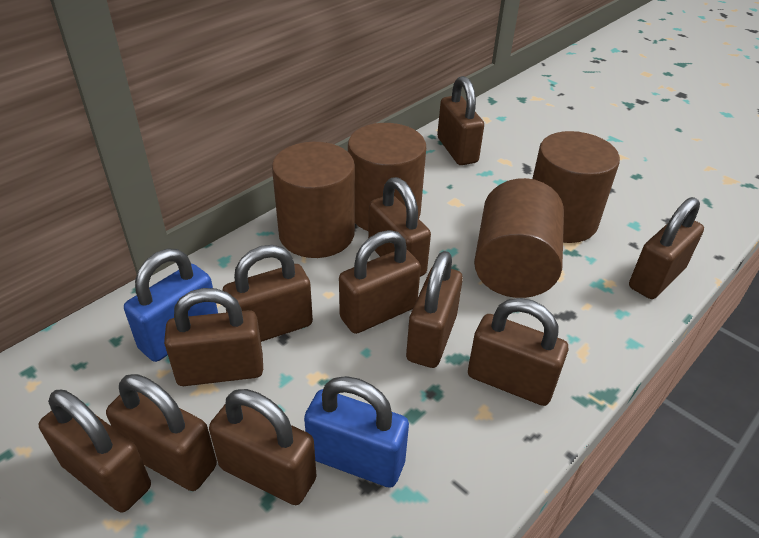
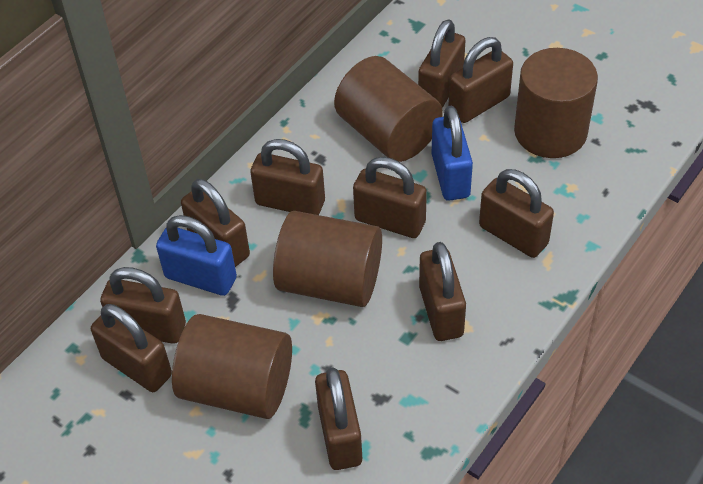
brown padlock: [39,390,151,513] [106,374,217,491] [164,288,263,386] [209,389,317,505] [223,245,313,342] [339,230,421,334] [368,177,431,277] [406,251,463,368] [437,76,484,165] [468,298,568,406] [629,197,704,299] = 11 -> [91,304,172,392] [100,267,186,344] [181,179,250,267] [250,139,325,215] [315,368,362,470] [353,157,427,238] [418,19,466,108] [419,242,466,341] [448,37,513,123] [479,169,554,258] = 10

